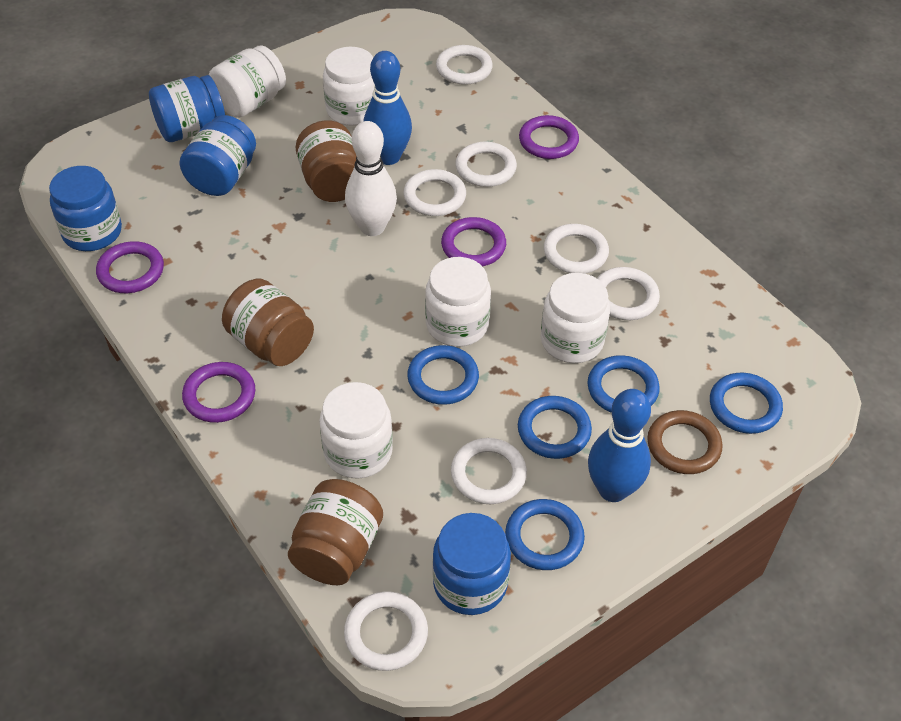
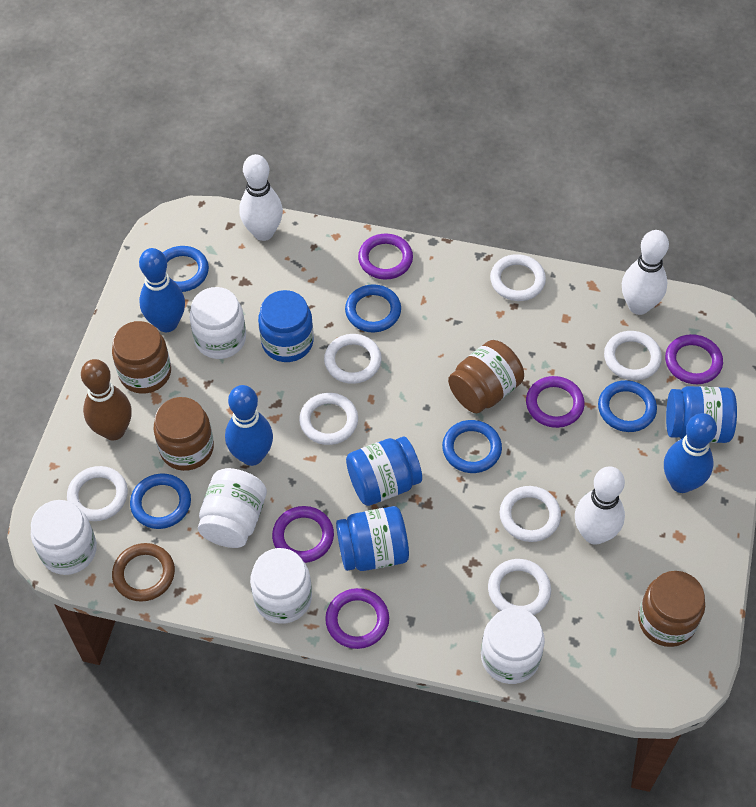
blue bowling pin: [364,51,412,165] [588,389,651,502] = 2 -> [139,248,185,332] [225,385,273,466] [664,413,717,493] = 3
brown bowling pin: none = 0 -> [81,359,132,440] = 1
brown jar: [222,279,314,366] [288,479,383,585] [296,120,356,202] = 3 -> [112,321,171,394] [153,397,214,471] [448,340,524,413] [638,571,705,647] = 4
purple ring: [96,241,164,293] [182,362,255,423] [441,217,506,267] [519,115,579,159] = 4 -> [272,506,334,563] [325,588,389,649] [358,233,413,280] [526,376,585,428] [665,334,723,384] = 5
white bowling pin: [345,121,397,236] = 1 -> [240,154,283,241] [575,466,625,545] [622,230,669,315] = 3

